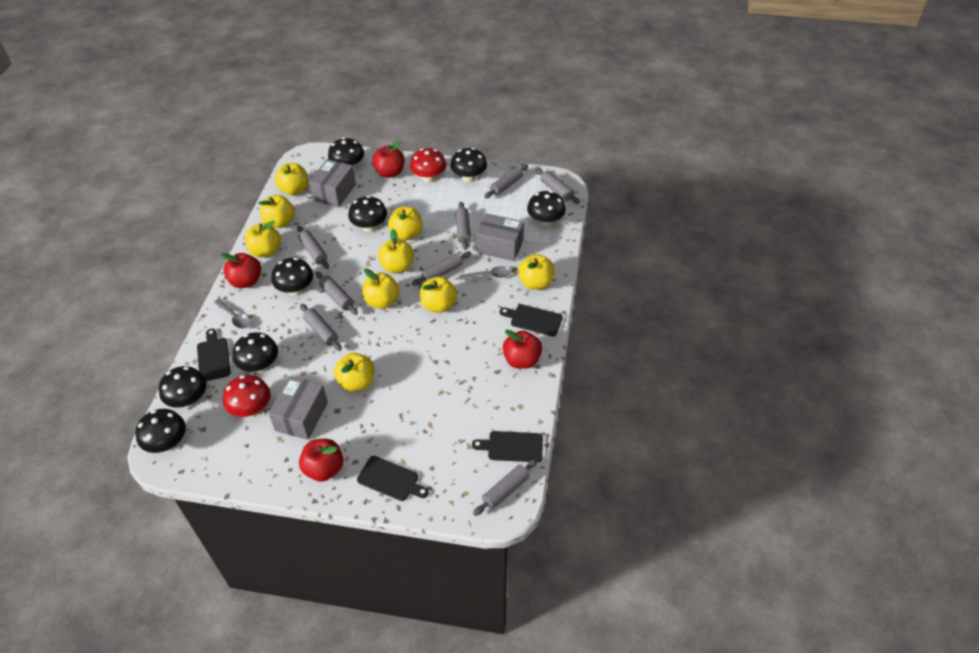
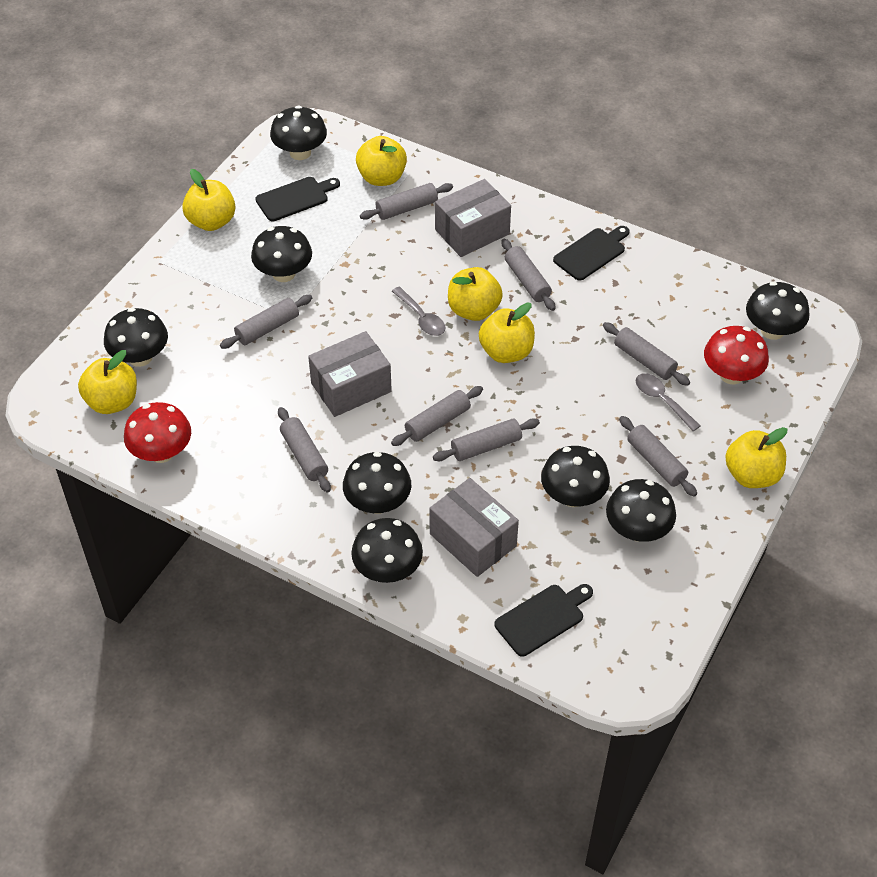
black cutting board: [197,329,231,381] [357,456,429,501] [472,431,543,462] [500,304,563,336] = 4 -> [255,177,340,221] [494,584,593,657] [553,226,630,281] = 3
red apple: [220,253,261,288] [299,439,344,482] [372,141,404,178] [503,330,542,369] = 4 -> none = 0
yellow apple: [245,221,281,257] [258,195,295,228] [275,163,308,195] [334,353,374,392] [362,268,400,309] [378,229,414,273] [388,207,423,240] [420,276,457,313] [518,254,555,290] = 9 -> [78,350,137,414] [182,169,236,231] [356,136,407,186] [448,267,503,321] [479,302,535,363] [725,427,787,488] = 6

